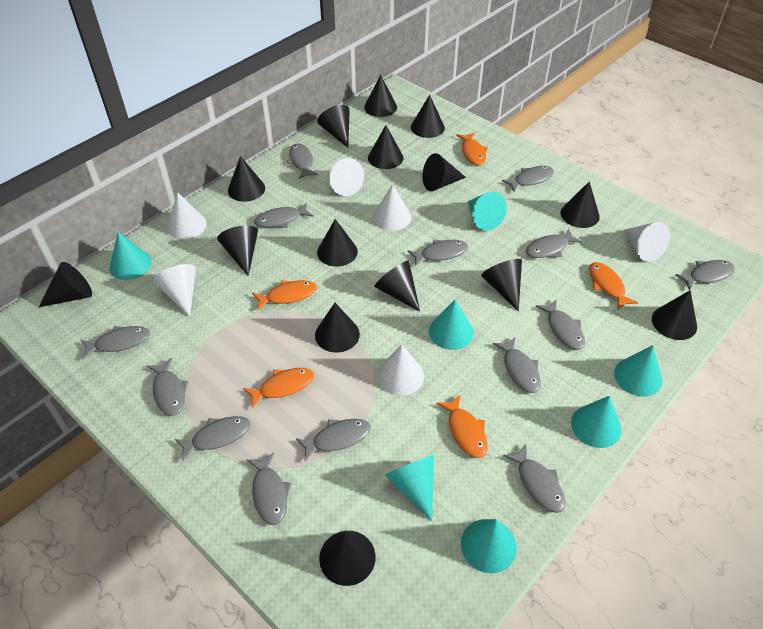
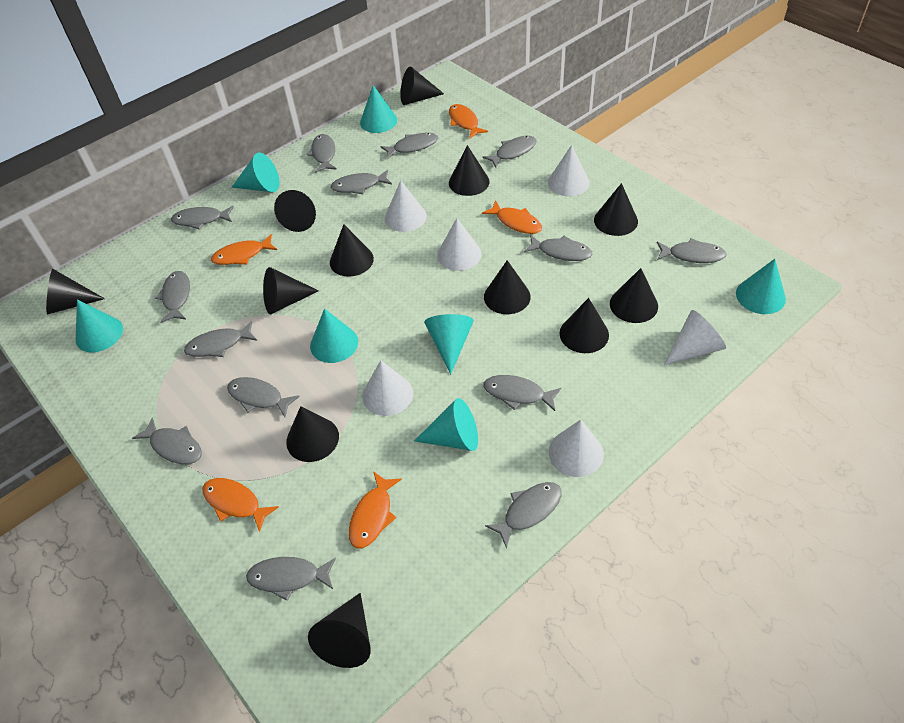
black cone: [39,262,92,307] [217,226,258,276] [228,156,265,202] [315,303,360,353] [317,105,350,147] [317,219,358,267] [319,531,376,586] [364,75,397,117] [368,125,403,169] [374,261,420,311] [411,95,445,138] [422,153,466,191] [481,259,522,311] [560,181,600,228] [652,290,697,340] = 15 -> [46,269,105,314] [263,267,319,314] [274,190,316,232] [286,406,339,462] [308,593,371,668] [330,224,374,277] [400,67,444,105] [449,145,490,196] [484,260,531,314] [560,298,609,353] [594,183,638,236] [610,268,658,323] = 12

